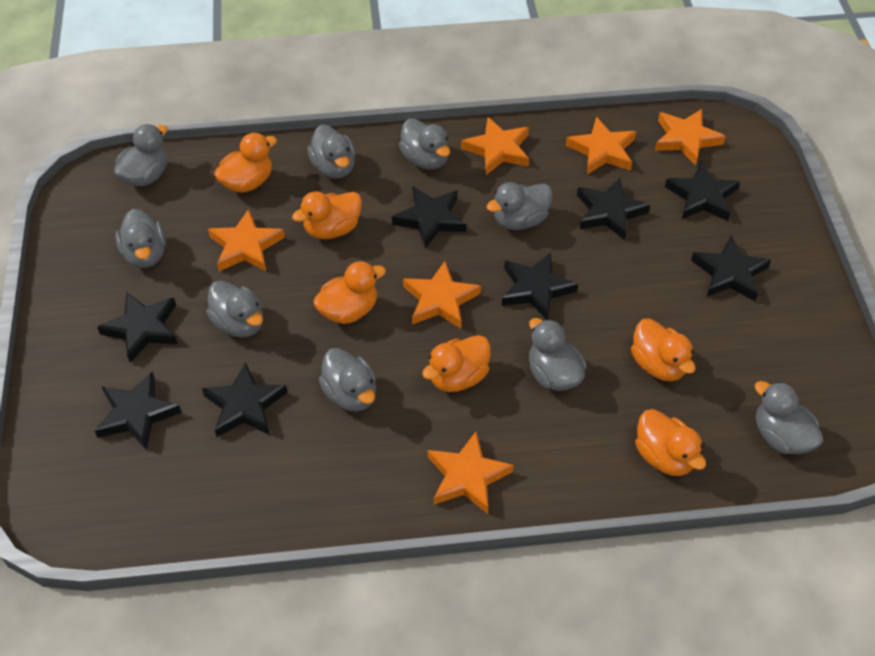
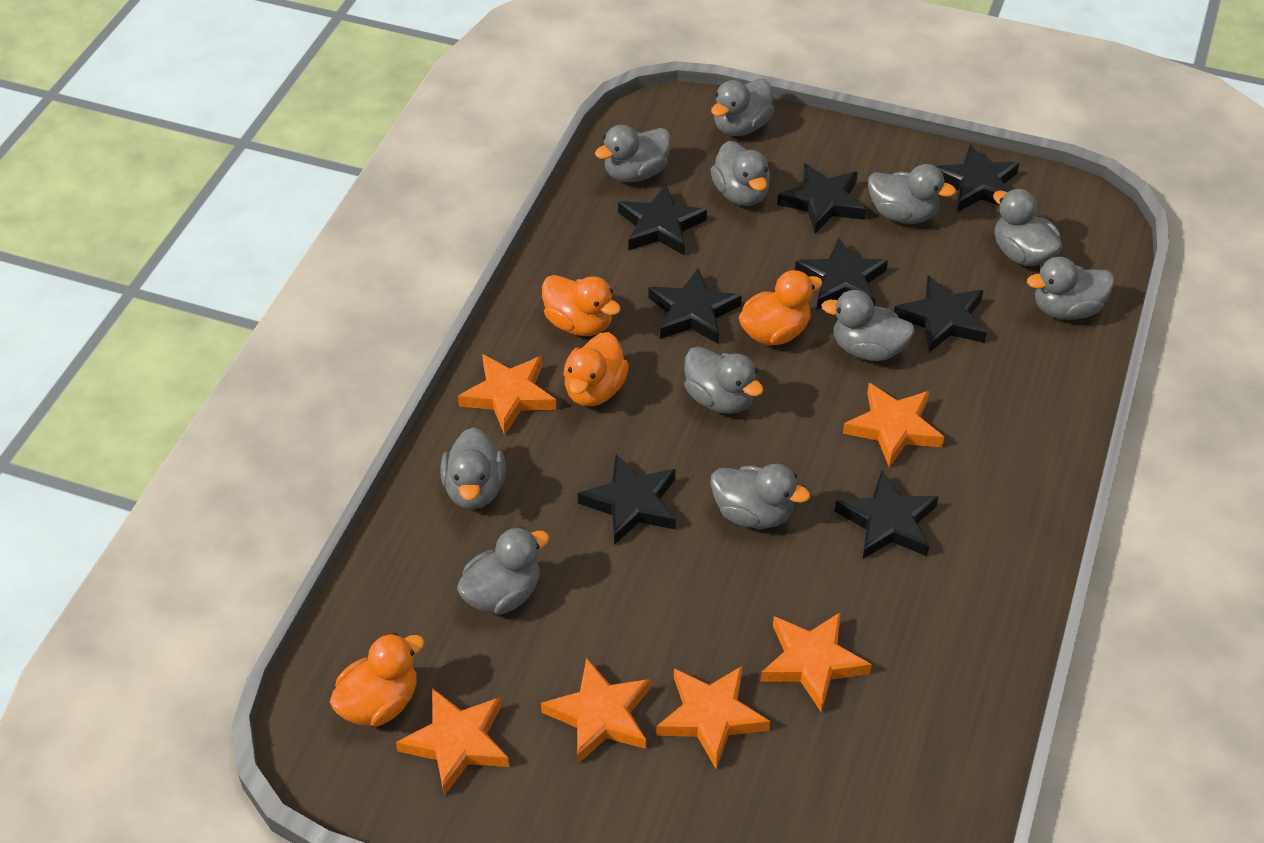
grey duck: [114,124,168,186] [115,209,166,268] [206,281,263,337] [307,125,356,179] [318,348,376,411] [399,118,450,170] [486,182,553,230] [529,318,587,391] [755,381,824,454] = 9 -> [440,427,506,509] [457,527,549,614] [595,125,671,182] [684,346,764,414] [710,464,810,529] [711,79,774,136] [711,141,770,206] [821,290,915,361] [868,164,956,224] [993,189,1062,266] [1027,257,1114,320] = 11
orange duck: [214,133,277,193] [292,191,362,239] [313,261,386,324] [422,335,490,392] [631,319,695,381] [635,409,706,476] = 6 -> [330,633,425,727] [542,275,621,336] [563,332,629,406] [739,270,823,346] = 4

